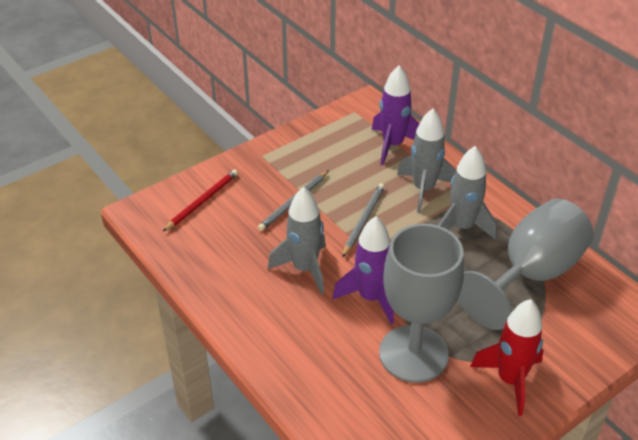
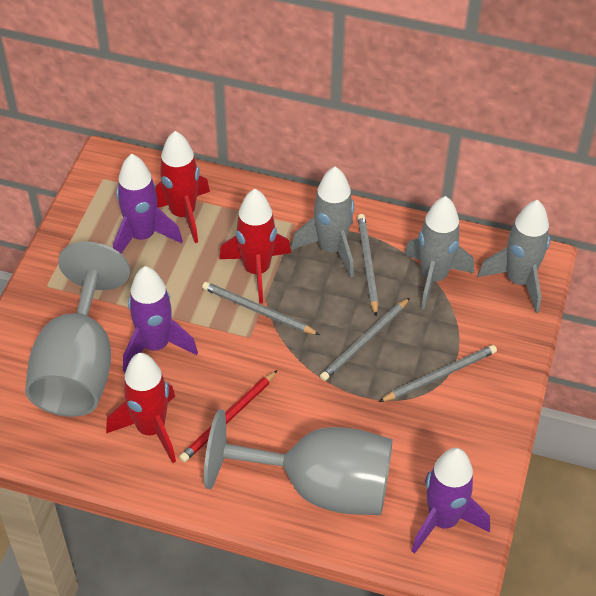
grey pencil: [258,170,329,231] [342,183,385,258] = 2 -> [202,282,320,335] [320,298,410,381] [357,214,378,316] [379,345,497,402] = 4
purple rocket: [333,216,394,324] [372,65,419,165] = 2 -> [113,154,183,254] [123,266,198,372] [412,448,490,554] = 3
red rocket: [470,299,543,416] = 1 -> [106,353,176,463] [155,131,210,243] [219,189,291,304] = 3

